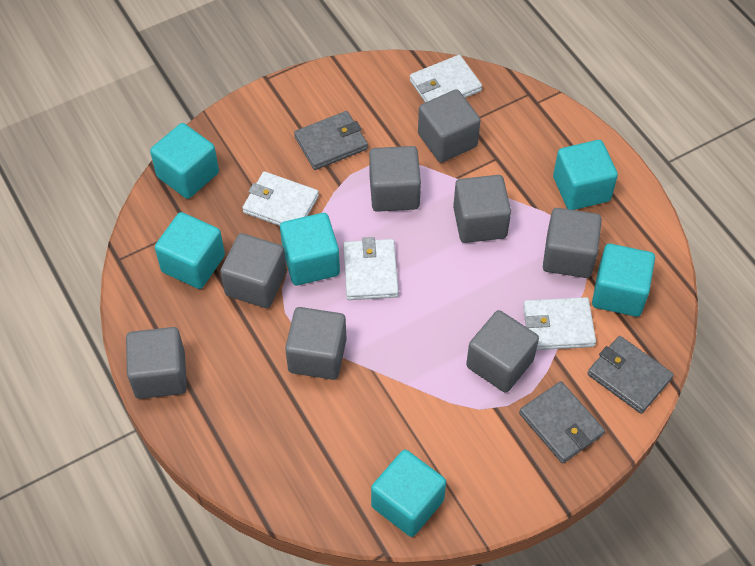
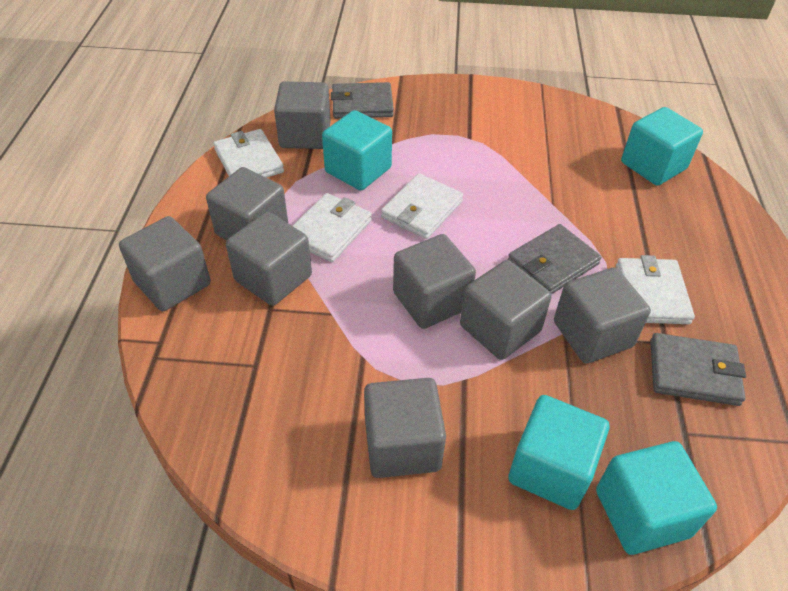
turquoise cube: [150,123,219,199] [155,212,225,289] [280,213,340,285] [371,450,446,537] [553,140,618,210] [592,244,655,317] = 6 -> [322,110,392,190] [508,395,609,510] [596,441,717,555] [621,107,703,186] = 4

